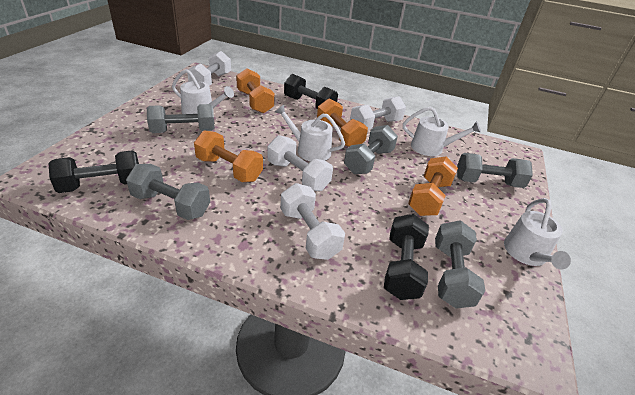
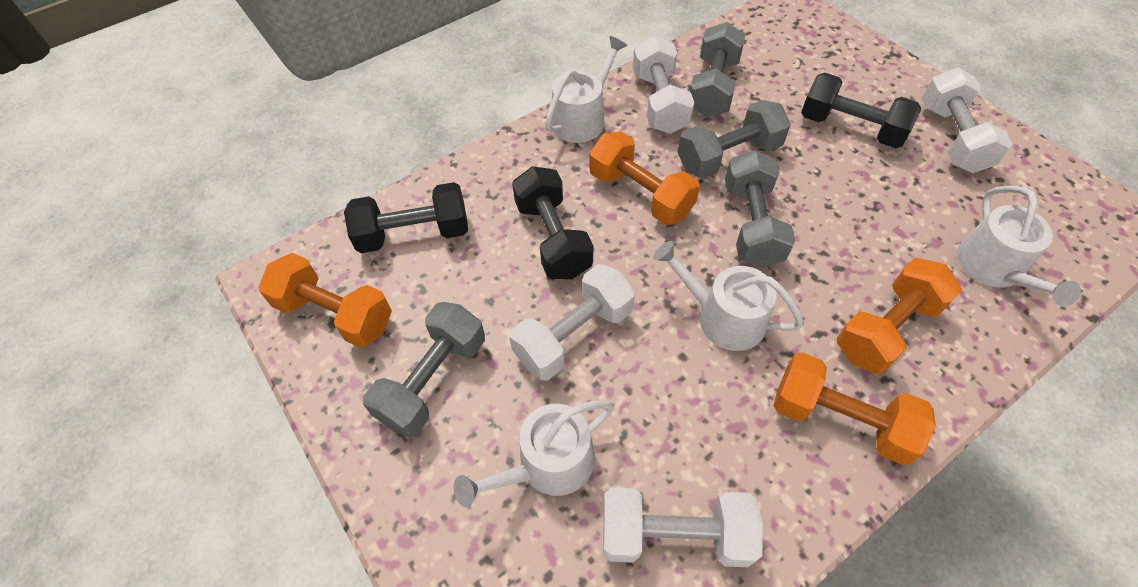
grey dumbbell: [126,164,210,220] [147,104,215,133] [344,125,398,174] [435,221,485,308] [457,153,533,188] = 5 -> [363,302,485,438] [678,100,791,179] [690,22,745,117] [725,150,795,268] = 4

